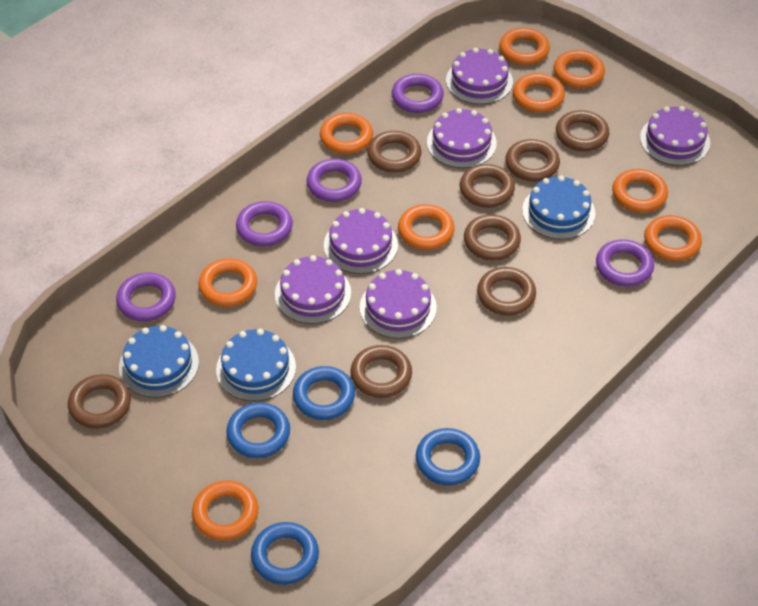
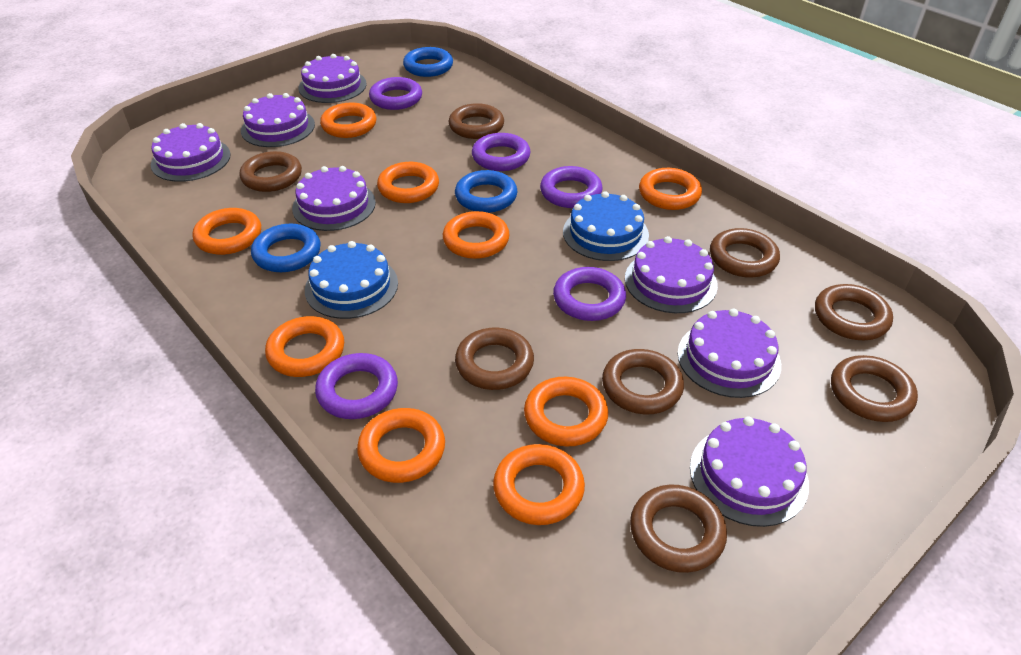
blue cake: [119,325,199,398] [216,329,296,401] [522,175,595,239] = 3 -> [305,241,398,319] [563,191,649,261] = 2
blue ring: [226,402,290,458] [251,522,319,585] [293,366,355,420] [416,428,480,485] = 4 -> [251,224,321,272] [403,47,453,77] [455,170,517,213] = 3
purple cake: [275,255,351,324] [324,208,398,274] [360,269,437,339] [427,108,497,168] [446,48,513,104] [640,106,710,166] = 6 -> [151,123,231,182] [241,93,315,147] [292,166,376,231] [299,54,367,103] [625,236,718,313] [678,309,781,398] [690,416,809,527] = 7

